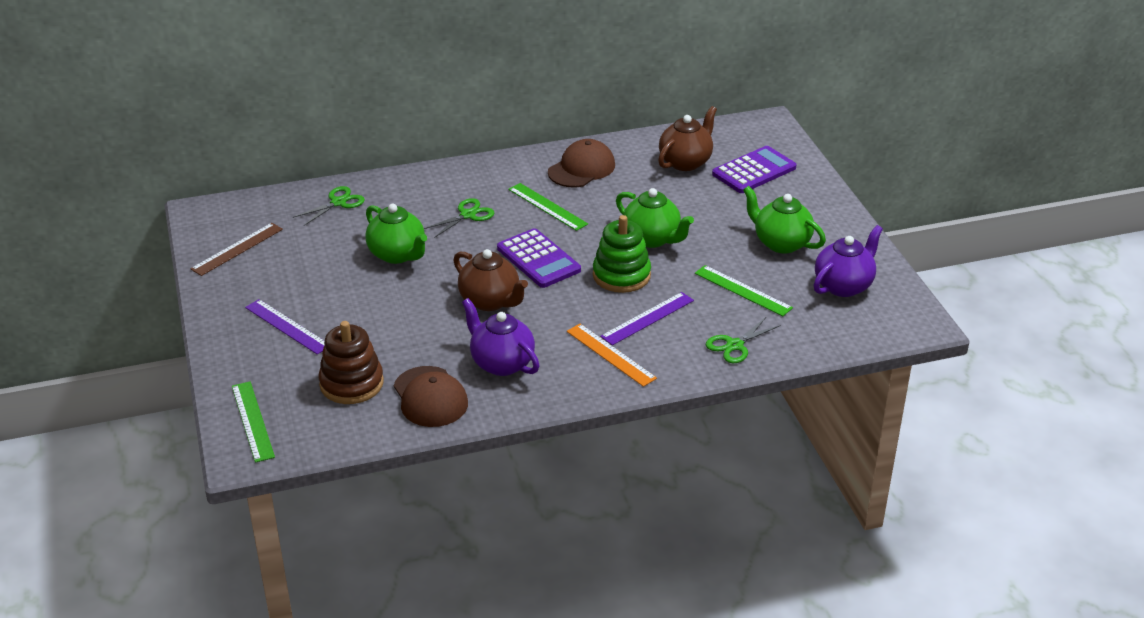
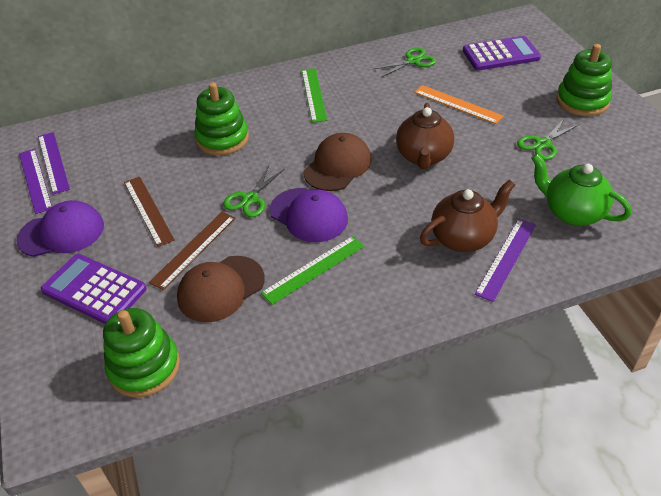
brown ruler: [190,223,283,276] = 1 -> [124,177,175,247] [149,212,236,290] = 2
brown stacking toy: [319,321,384,404] = 1 -> none = 0
green ruler: [232,381,275,463] [508,183,588,231] [695,265,793,316] = 3 -> [261,236,365,305] [302,68,327,123] = 2
green stacking toy: [593,215,651,293] = 1 -> [103,308,180,397] [194,82,249,155] [556,44,612,116] = 3
green teapot: [365,204,427,264] [616,188,694,248] [743,186,826,254] = 3 -> [531,153,632,226] = 1
purple cap: none = 0 -> [16,200,104,257] [270,188,348,242] = 2
purple ruler: [245,299,325,355] [600,292,694,345] = 2 -> [19,149,52,214] [38,132,70,195] [475,219,536,302] = 3
purple teapot: [462,298,540,376] [814,225,883,297] = 2 -> none = 0

